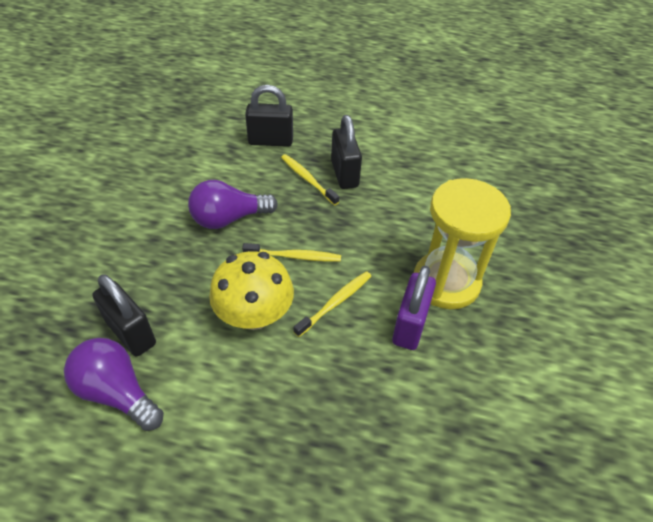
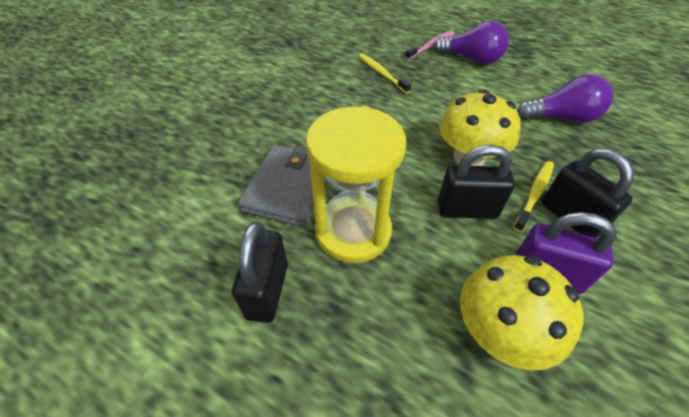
grey wallet: none = 0 -> [238,145,327,227] = 1
pink toothbrush: none = 0 -> [405,31,455,60] = 1
yellow mushroom: [209,251,294,330] = 1 -> [439,89,521,166] [460,255,583,370] = 2
yellow toothbrush: [242,243,341,262] [281,154,339,205] [294,271,371,337] = 3 -> [359,53,411,94] [513,161,554,232] = 2

